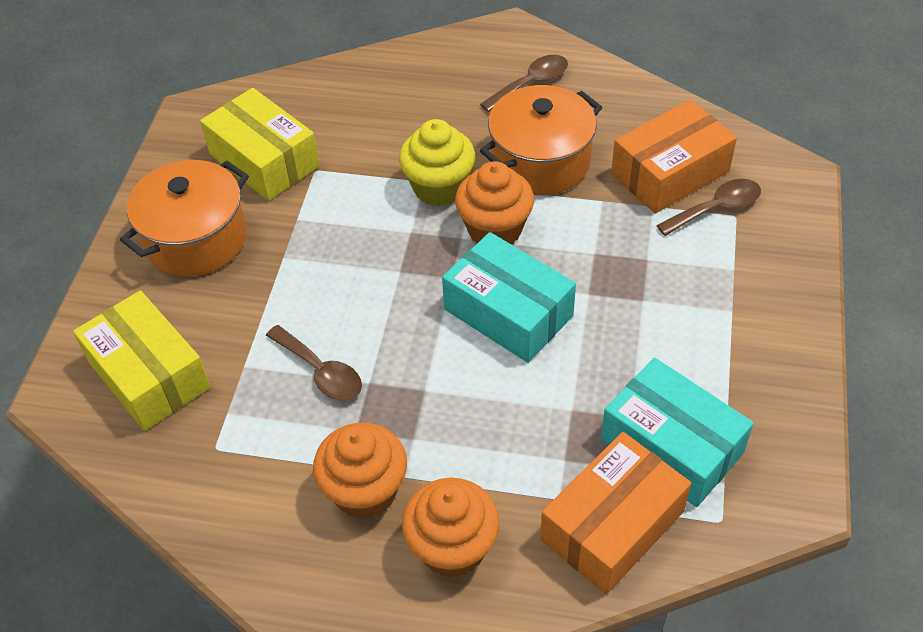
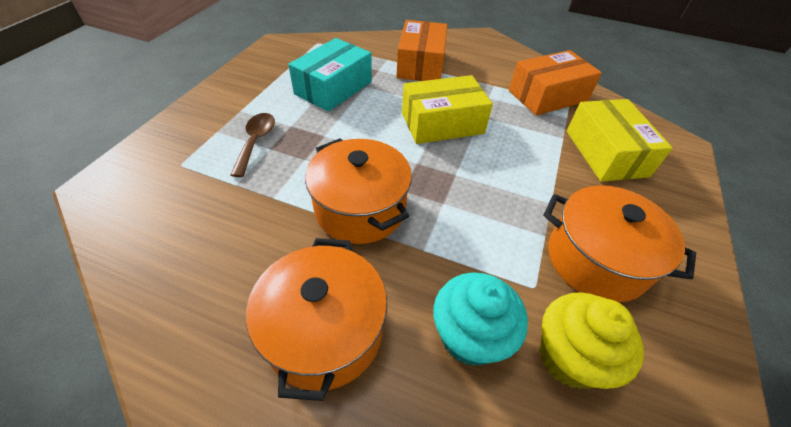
brown spoon: [266,325,362,401] [480,55,568,112] [656,179,761,236] = 3 -> [231,113,275,177] = 1
orange cupcake: [313,423,407,519] [402,478,500,578] [455,161,534,244] = 3 -> none = 0
orange pot: [120,160,249,276] [480,85,602,195] = 2 -> [246,238,387,401] [305,138,412,244] [543,185,696,302] = 3
turquoise box: [442,232,576,363] [601,358,754,507] = 2 -> [288,38,372,111] = 1
turquoise cupcake: none = 0 -> [433,272,528,366] = 1

